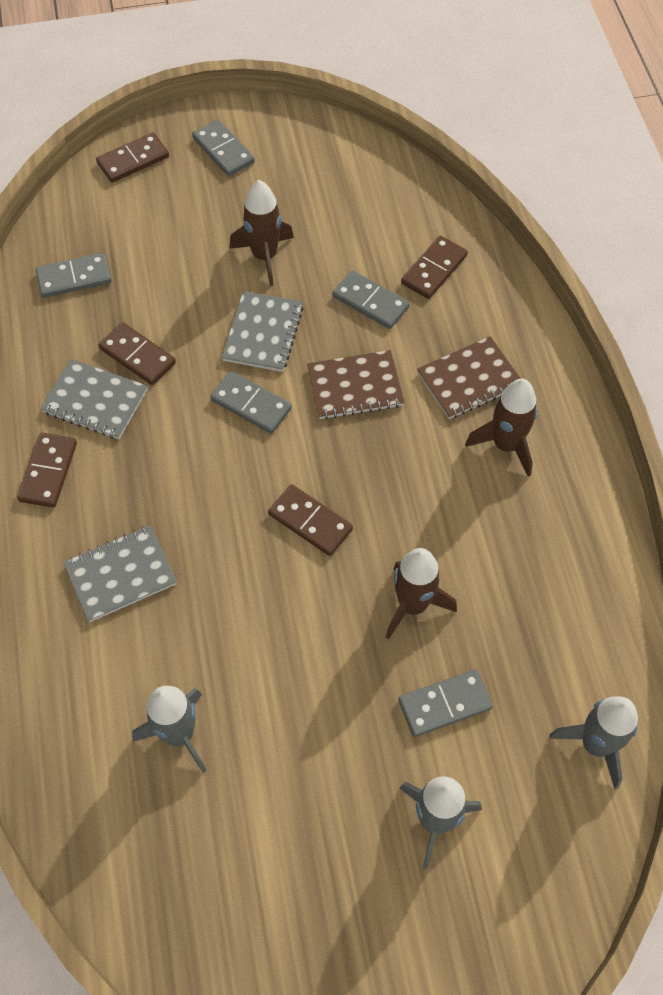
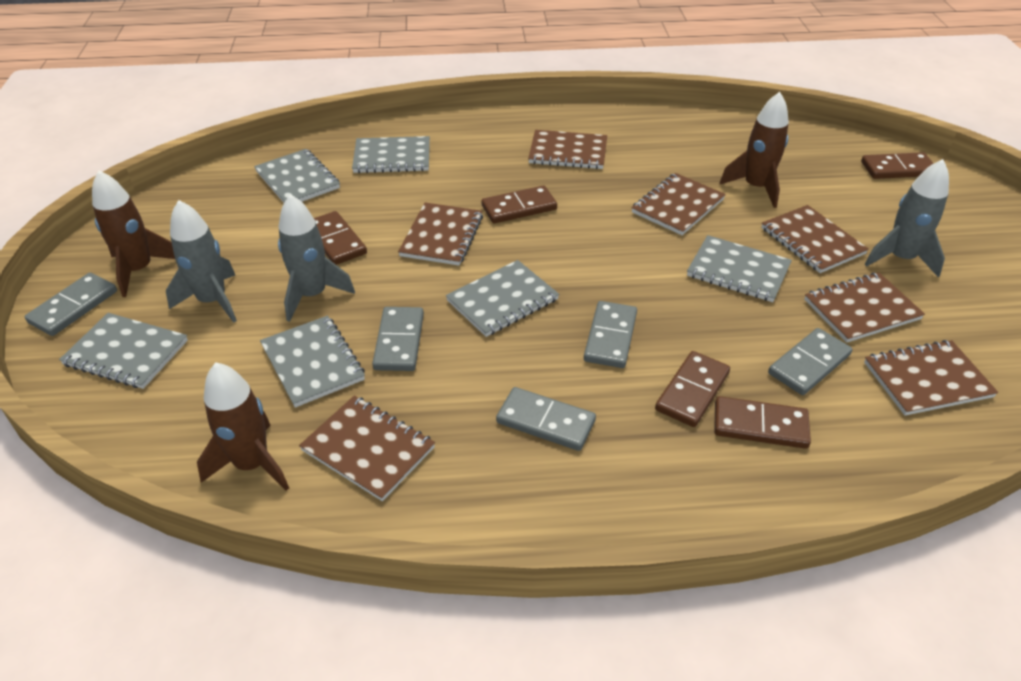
brown notebook: [307,350,405,420] [417,336,521,419] = 2 -> [299,396,435,501] [398,203,483,266] [528,130,607,169] [632,173,726,235] [761,205,869,273] [804,273,925,343] [864,340,998,416] = 7
grey notebook: [40,359,148,439] [63,525,177,622] [222,291,304,372] = 3 -> [59,313,188,389] [254,149,340,203] [260,316,365,408] [352,136,430,173] [446,260,559,337] [687,235,792,302] = 6

